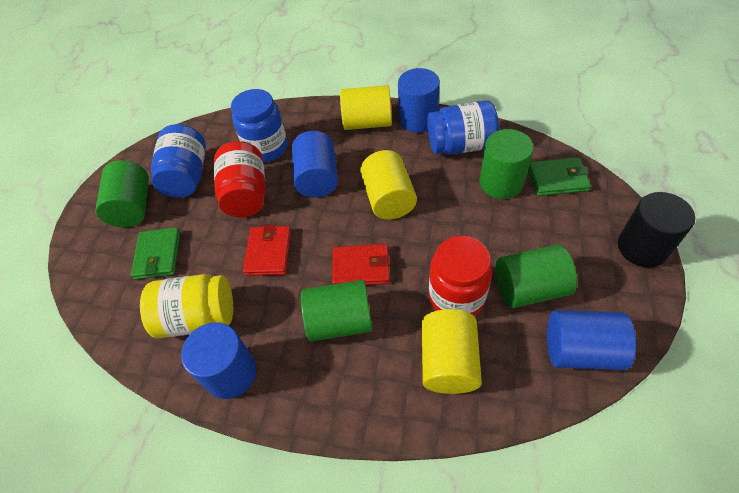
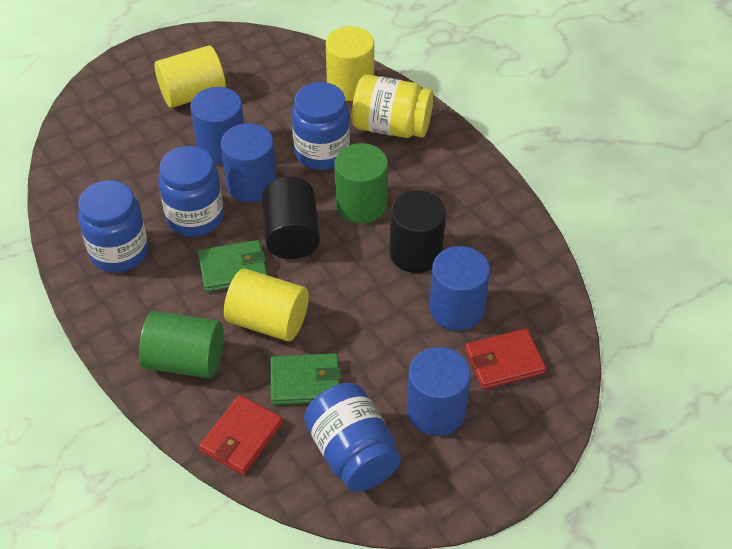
black cylinder: [618,192,695,268] = 1 -> [262,177,320,259] [389,191,446,273] = 2
blue jar: [151,124,206,198] [231,89,287,162] [427,100,499,155] = 3 -> [78,180,148,273] [158,146,224,237] [292,82,350,170] [304,383,401,492] = 4
green cylinder: [95,160,149,227] [301,280,373,342] [480,129,534,199] [495,245,577,308] = 4 -> [139,311,224,379] [334,143,388,224] = 2
red jar: [214,141,266,217] [429,236,492,316] = 2 -> none = 0

